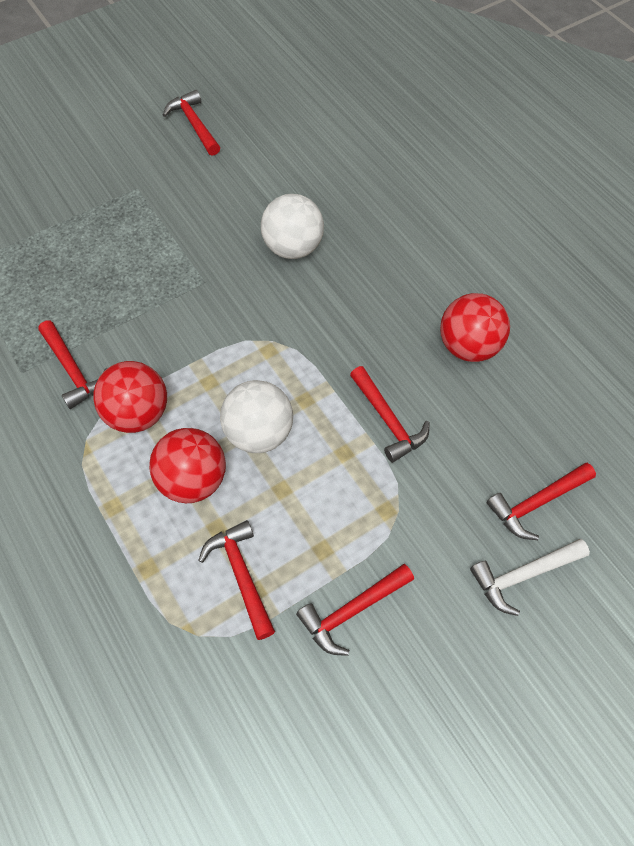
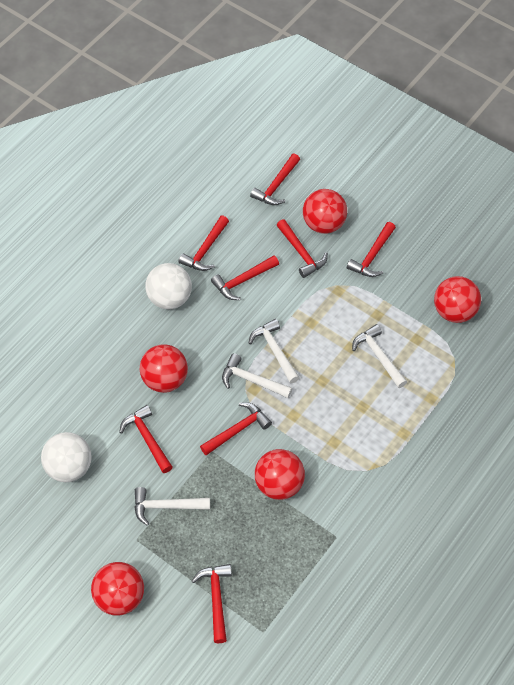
red ball: [94,361,167,433] [149,428,226,503] [440,293,510,362] = 3 -> [91,562,144,616] [140,344,188,393] [255,449,305,500] [303,189,347,234] [434,276,481,323] = 5
red hammer: [38,320,108,409] [163,90,220,156] [198,520,275,640] [296,564,414,656] [350,366,430,463] [486,463,596,540] = 6 -> [119,405,173,473] [178,216,229,271] [192,564,232,643] [200,403,272,455] [211,255,279,300] [250,153,300,205] [277,219,328,278] [347,222,396,277] = 8
white hammer: [470,539,590,616] = 1 -> [134,487,210,526] [222,353,293,398] [249,319,300,383] [352,324,407,388] = 4

